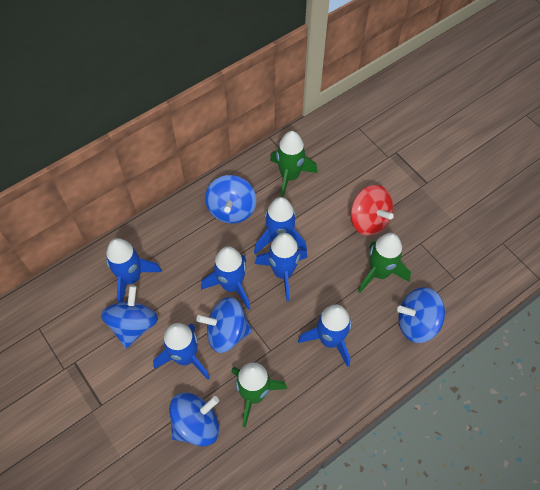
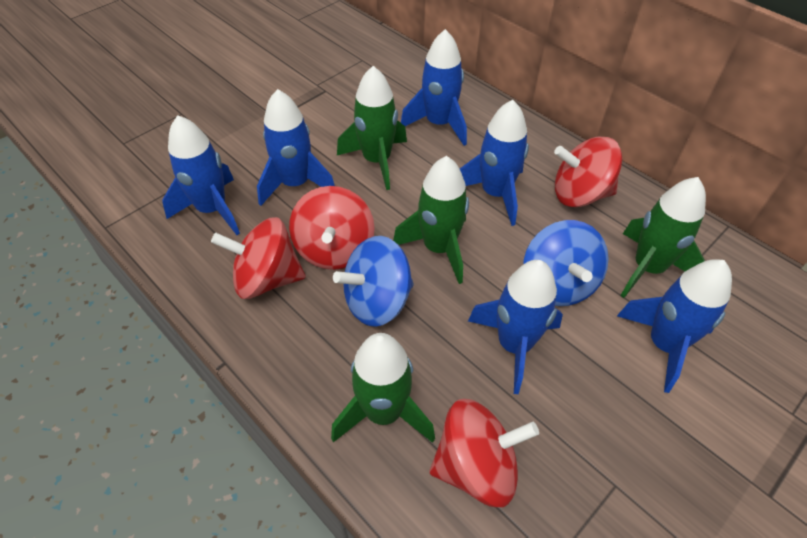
blue spinning top: [101,285,158,348] [169,392,219,446] [196,297,252,353] [205,175,256,224] [397,287,445,343] = 5 -> [333,236,414,327] [523,220,609,306] = 2
green rocket: [231,362,287,428] [270,131,318,197] [358,233,411,293] = 3 -> [331,333,435,443] [337,66,407,190] [393,156,469,284] [620,177,706,298] = 4
red spinning top: [350,185,394,236] = 1 -> [211,217,306,299] [289,186,375,270] [429,399,539,507] [554,137,622,207] = 4

